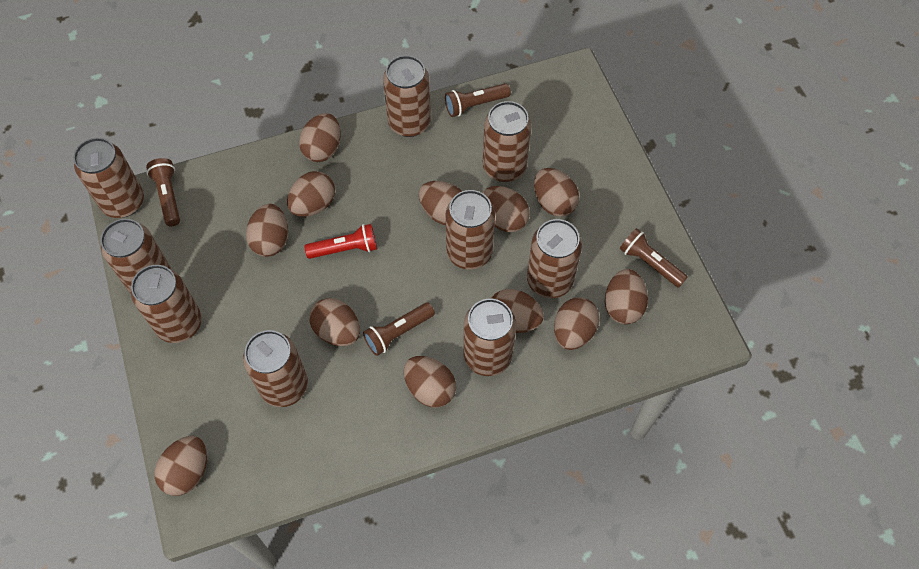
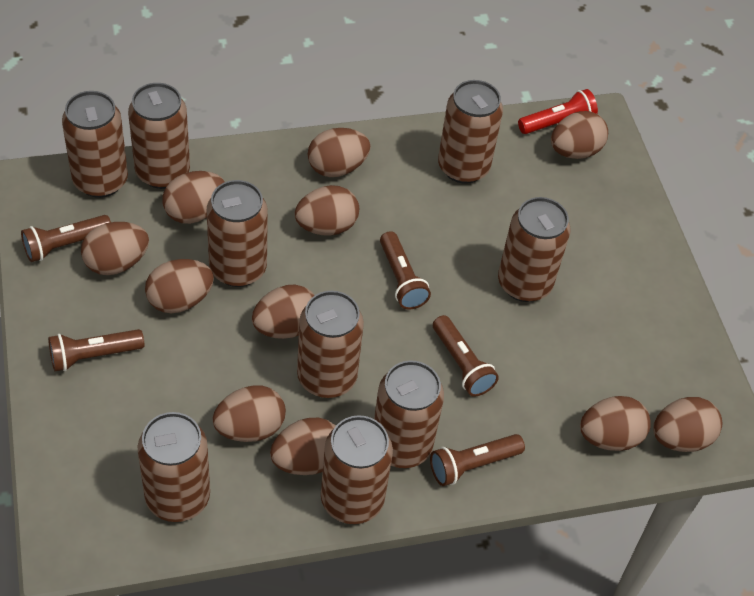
brown egg: [154,436,207,496] [246,204,288,257] [287,171,335,217] [299,113,341,162] [309,298,360,346] [404,356,456,408] [419,181,462,225] [483,186,530,232] [491,289,544,333] [534,168,579,217] [554,297,600,350] [605,269,648,324] = 12 -> [81,222,149,275] [145,259,214,313] [163,171,224,224] [213,386,286,442] [252,285,315,339] [270,418,336,475] [295,185,359,236] [308,128,370,177] [551,111,608,159] [580,396,651,451] [653,397,722,452] = 11
brown flashlight: [146,158,180,226] [363,303,435,356] [445,83,511,117] [620,228,688,288] = 4 -> [21,215,111,262] [48,329,145,372] [380,231,431,310] [430,434,525,486] [433,315,499,396] = 5

